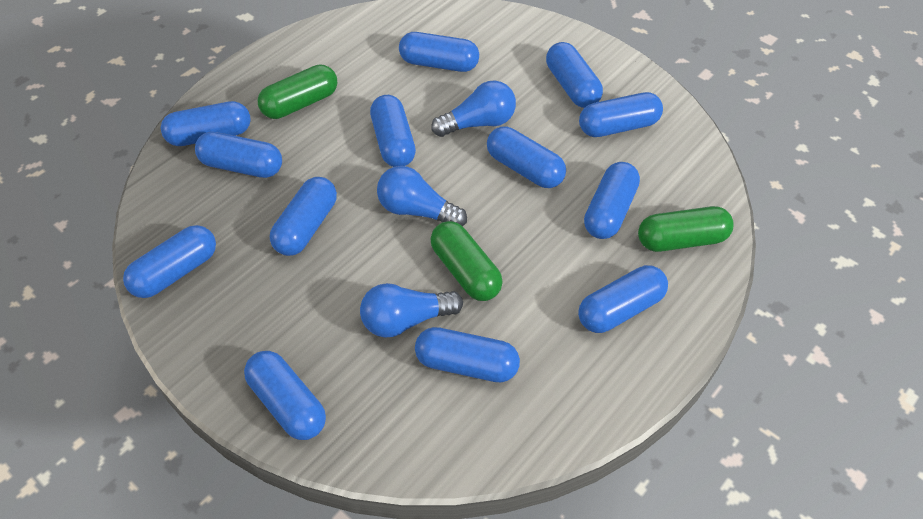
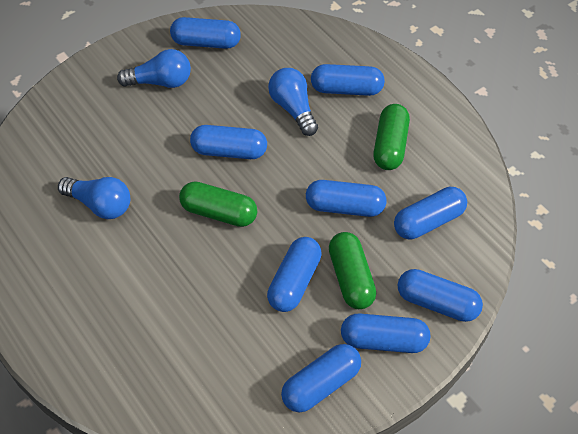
blue capsule: [123,225,216,298] [161,101,251,146] [195,132,282,178] [244,351,326,440] [270,177,337,256] [370,95,416,167] [399,32,479,72] [415,327,520,382] [487,126,566,188] [546,42,603,108] [578,265,668,333] [579,92,663,137] [584,162,640,239] = 13 -> [170,17,241,49] [190,125,267,159] [267,237,322,312] [281,344,361,412] [306,180,387,217] [311,64,385,96] [341,313,430,353] [394,187,467,239] [398,269,483,322] = 9

